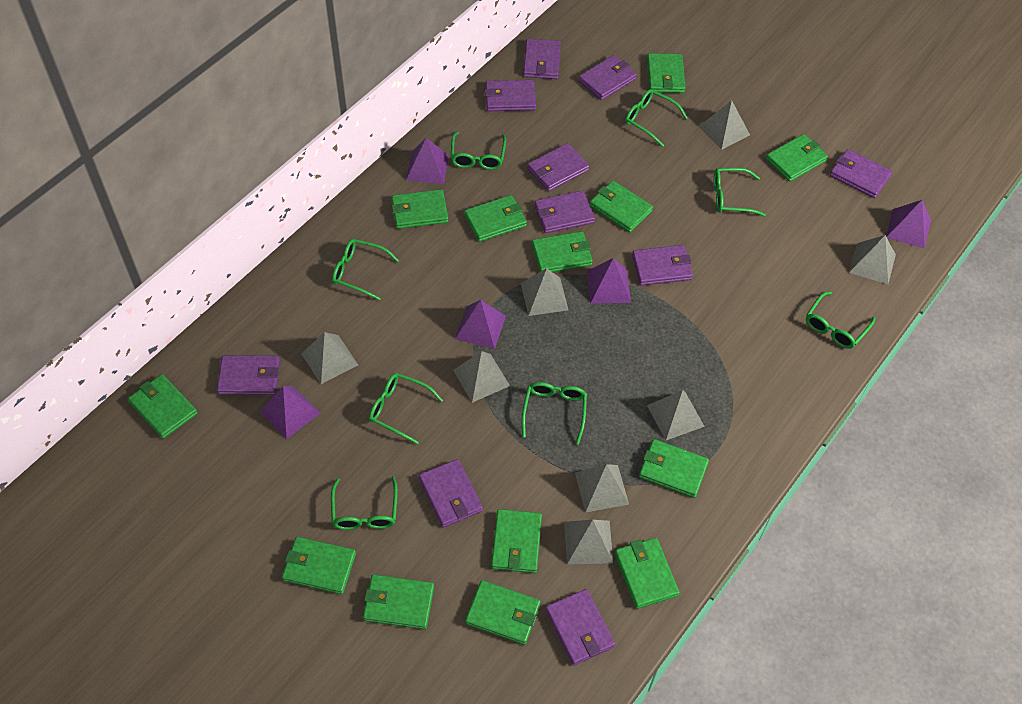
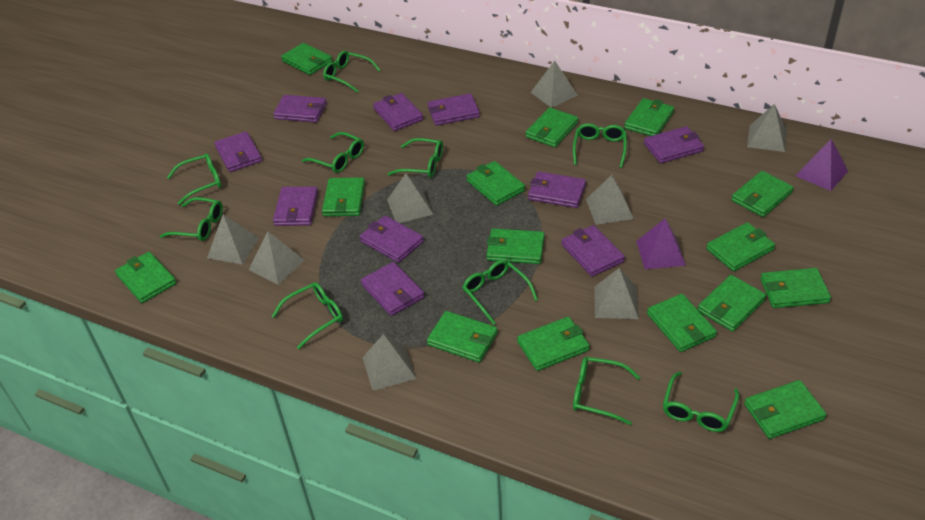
green glasses: [331,476,398,530] [332,239,399,301] [369,373,443,444] [451,131,506,170] [522,382,587,445] [625,89,688,147] [713,168,766,216] [806,291,875,349] = 8 -> [160,197,223,241] [167,153,221,205] [272,282,343,349] [302,132,364,173] [323,51,381,93] [388,138,443,178] [463,260,538,325] [573,123,627,168] [573,357,640,425] [663,372,739,432] = 10
green wallet: [128,374,198,439] [282,537,356,594] [363,574,434,629] [391,189,448,229] [464,195,527,242] [465,580,541,645] [491,509,542,573] [532,231,593,272] [590,181,653,232] [614,538,680,609] [639,439,709,498] [647,53,686,93] [766,134,828,182] = 13 -> [115,252,177,303] [281,43,332,75] [322,177,365,216] [427,311,498,363] [466,161,525,206] [487,228,544,264] [517,317,590,371] [526,107,579,147] [624,98,674,136] [647,294,717,352] [697,275,766,332] [706,222,775,271] [731,171,794,217] [744,380,827,439] [760,268,831,308] = 15
purple pyramid: [259,386,320,439] [406,138,449,184] [455,300,506,349] [587,258,631,304] [886,200,931,249] = 5 -> [636,218,686,269] [796,139,848,191] = 2

